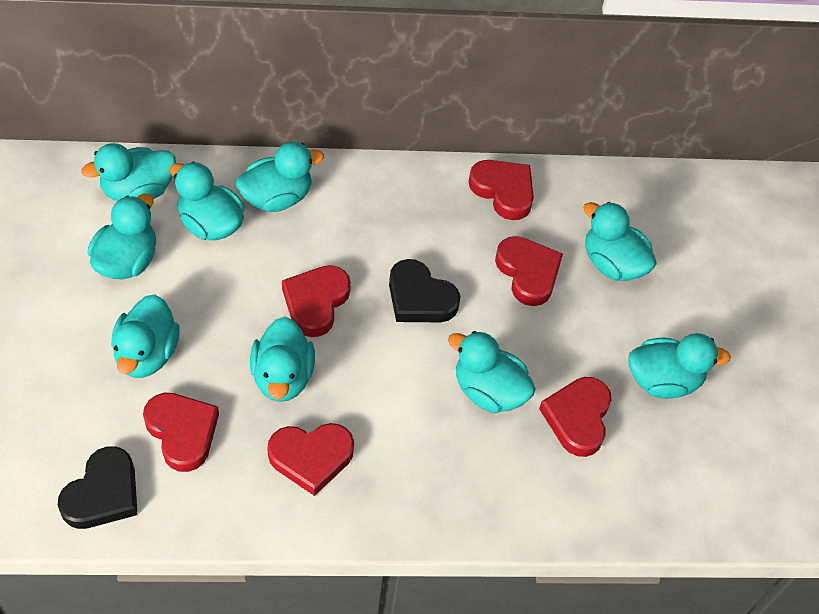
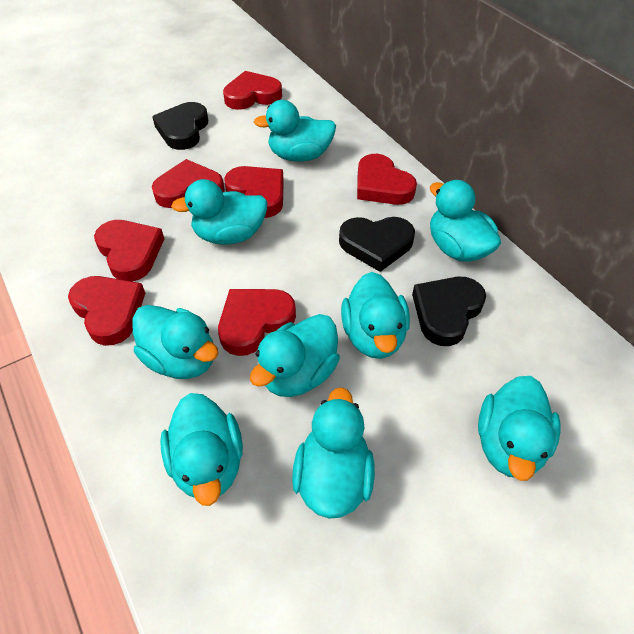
black heart: [58,446,138,529] [389,259,460,322] = 2 -> [152,102,208,150] [339,217,415,272] [412,277,486,346] = 3
red heart: [143,393,219,472] [267,423,354,496] [282,265,351,337] [469,160,534,220] [495,236,563,306] [539,377,612,457] = 6 -> [68,276,145,346] [94,220,164,282] [152,159,225,208] [218,289,296,356] [223,71,282,110] [224,166,284,218] [357,154,417,205] = 7

